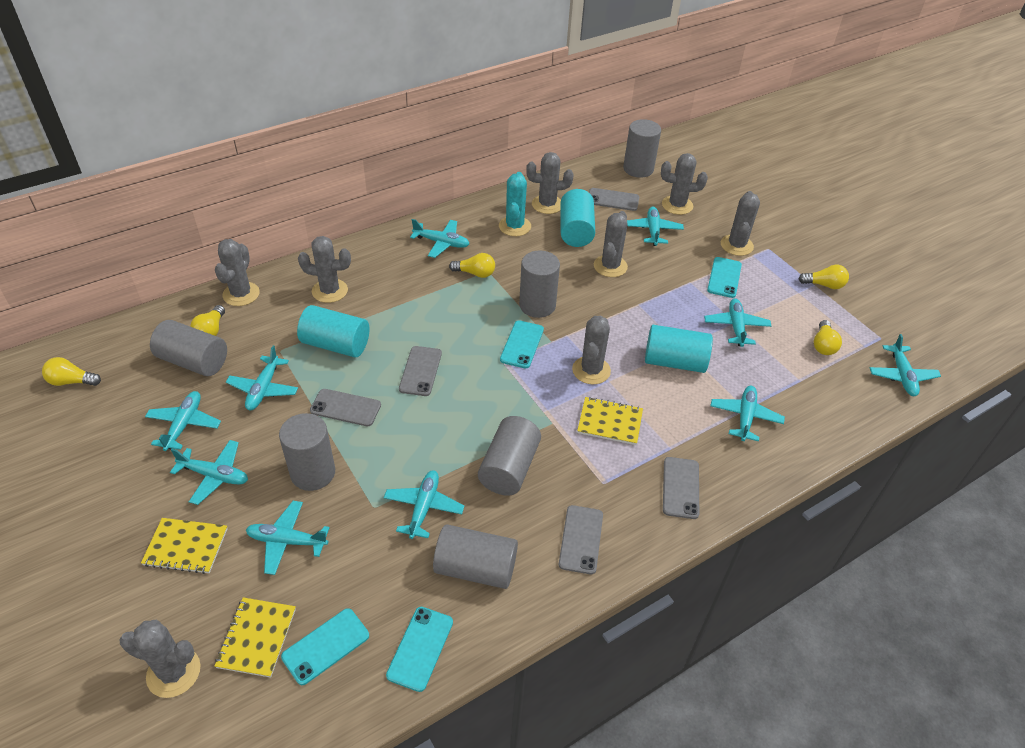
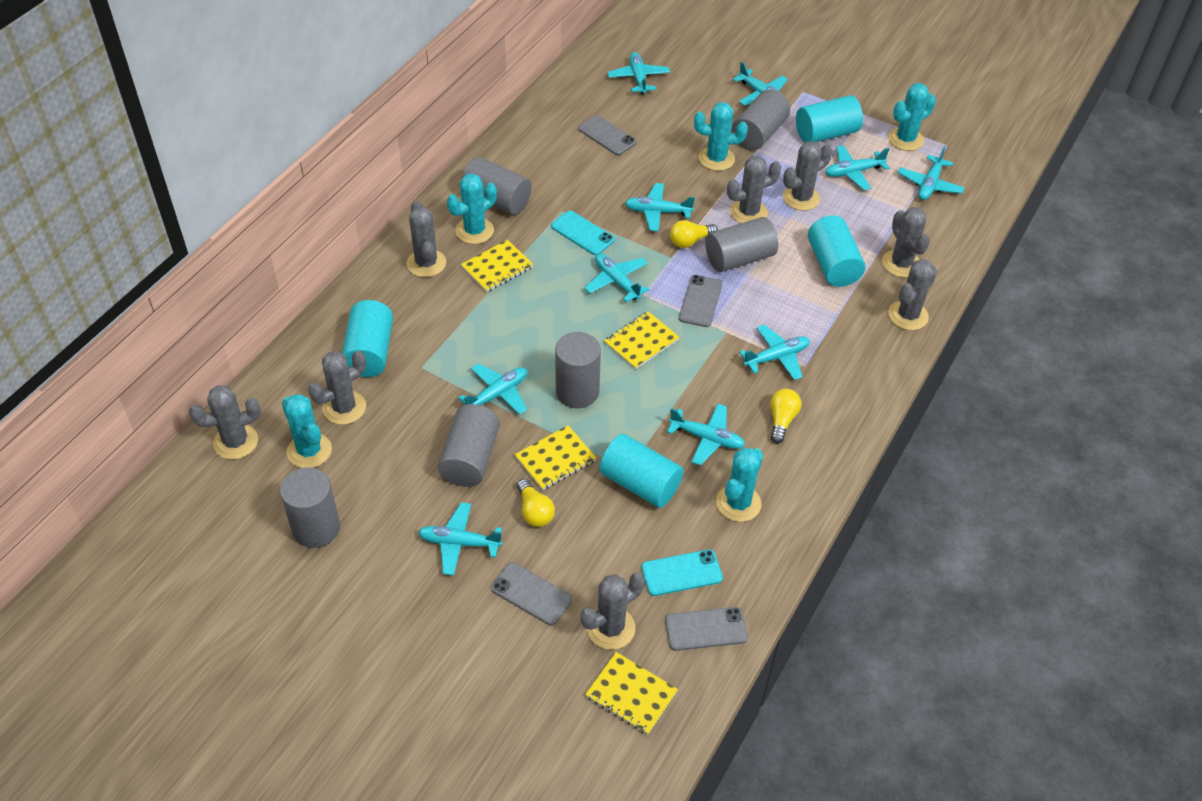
grey phone: [310,389,381,426] [399,346,442,396] [559,505,603,574] [589,188,639,211] [663,457,699,519] = 5 -> [491,562,572,626] [578,115,637,155] [665,607,748,651] [679,275,722,327] = 4
turquoise cactus: [499,172,531,236] = 1 -> [282,394,332,468] [447,173,497,244] [694,102,748,171] [716,448,763,522] [888,83,936,151] = 5
turquoise cylinder: [297,305,369,358] [560,189,595,247] [645,325,713,373] = 3 -> [342,300,393,377] [599,434,684,508] [796,95,863,143] [808,215,866,287] = 4
turquoise phone: [281,608,369,685] [386,607,453,692] [500,320,544,368] [707,257,742,298] = 4 -> [551,211,615,255] [641,549,723,596] = 2
yellow light bulb: [42,357,101,386] [190,305,225,336] [449,253,495,278] [798,265,849,289] [814,320,842,355] = 5 -> [517,479,555,527] [670,220,718,248] [770,389,801,444] = 3
yellow notebook: [141,518,228,574] [215,597,296,678] [577,397,643,445] = 3 -> [461,240,534,292] [515,425,596,490] [585,652,678,735] [604,312,680,370] = 4

